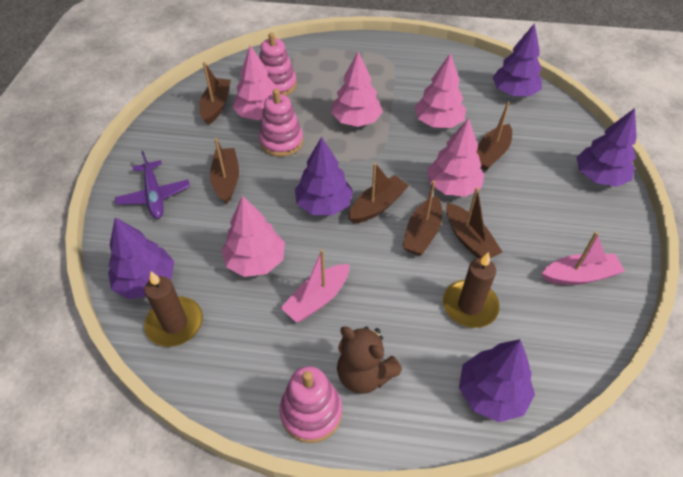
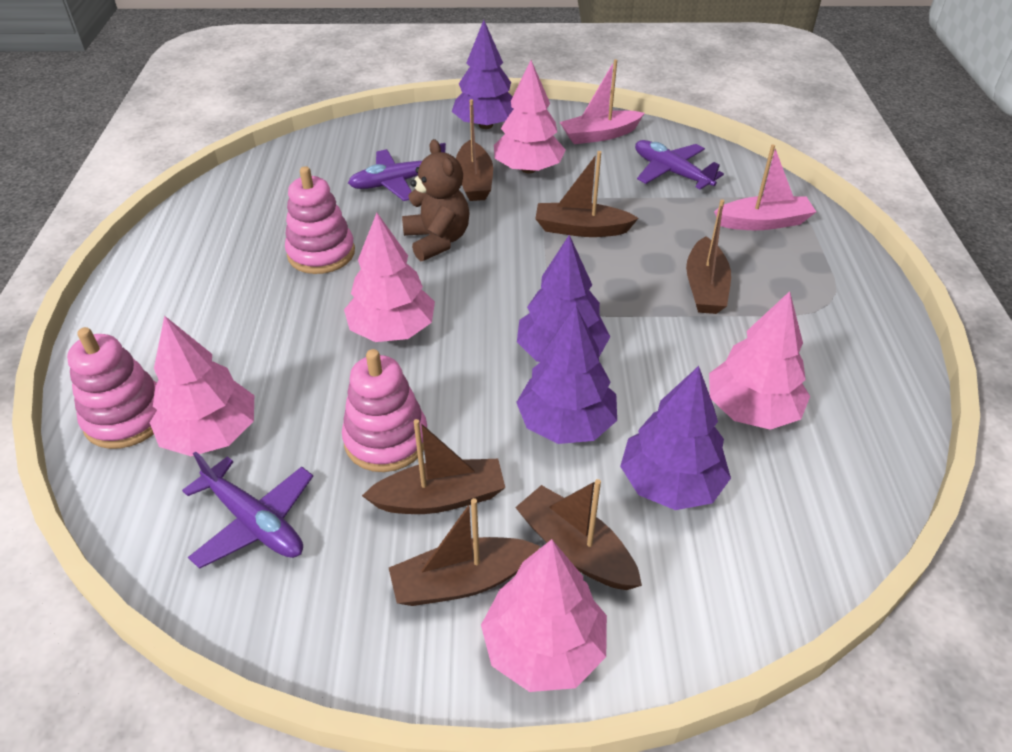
brown candle: [144,271,203,347] [443,252,500,328] = 2 -> none = 0
purple plane: [115,151,190,219] = 1 -> [182,451,313,569] [348,143,446,201] [635,140,724,190] = 3
purple tree: [108,217,174,299] [295,137,353,216] [459,339,535,422] [492,23,542,96] [576,108,637,187] = 5 -> [452,20,513,129] [516,306,617,444] [517,235,610,362] [620,366,731,510] = 4

